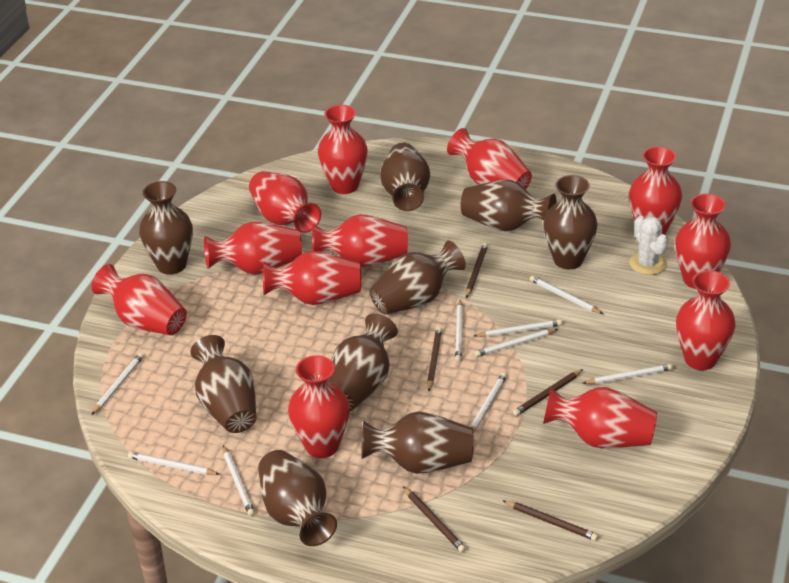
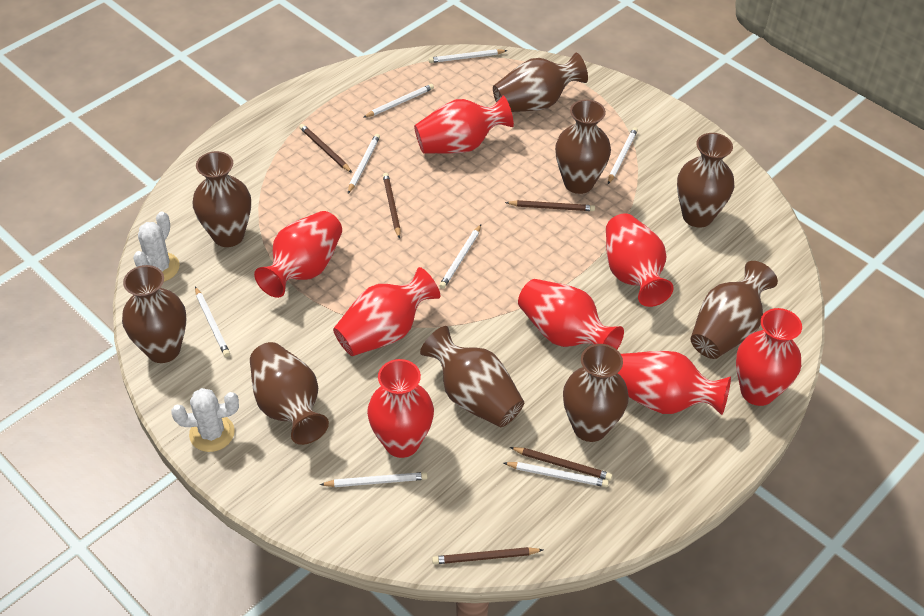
red vase: [92,264,187,335] [204,222,302,274] [249,171,321,233] [263,251,361,305] [288,355,350,458] [312,214,408,267] [318,105,368,194] [447,128,532,189] [543,387,657,448] [629,146,682,235] [675,194,731,289] [676,270,735,370] = 12 -> [254,211,342,298] [333,267,440,356] [367,359,434,458] [414,96,514,153] [518,279,624,349] [606,213,674,307] [618,351,731,415] [736,308,802,406] = 8
white cactus: [629,216,668,275] = 1 -> [133,211,180,282] [171,388,239,452] = 2
white pencil: [92,353,144,415] [128,452,219,475] [223,446,255,516] [455,300,463,362] [470,373,507,433] [474,319,562,337] [474,329,558,357] [530,276,603,314] [583,364,673,384] = 9 -> [195,287,230,357] [320,472,428,487] [348,134,380,194] [363,84,434,118] [429,49,508,63] [439,225,481,289] [504,462,609,487] [608,127,638,184] = 8

